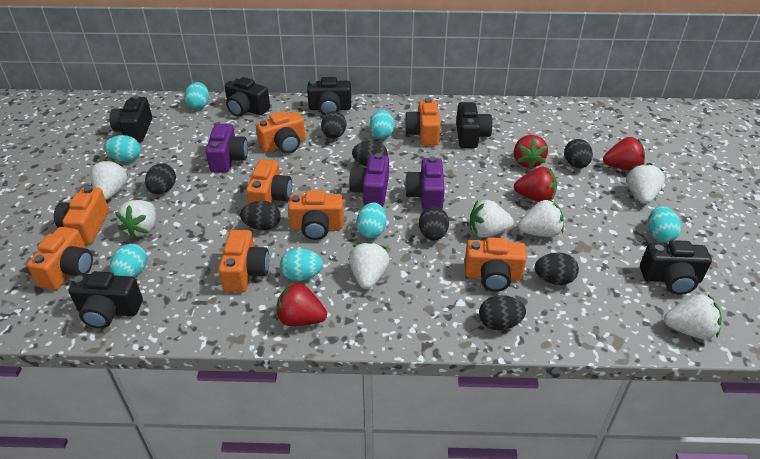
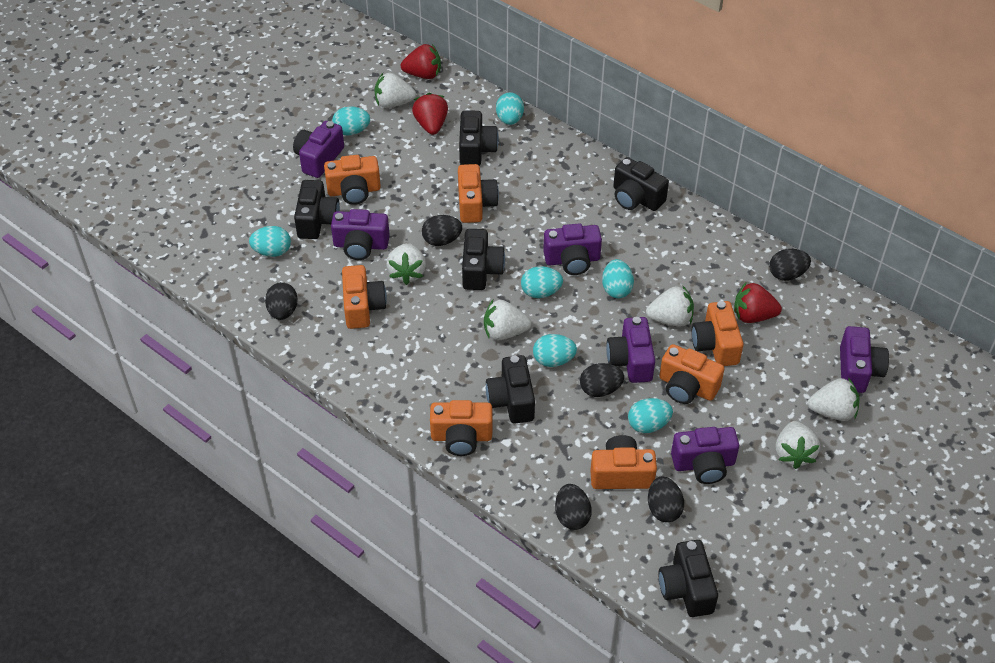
black egg: [145,163,176,194] [240,201,280,230] [321,111,346,139] [352,140,388,166] [419,206,449,241] [479,295,526,331] [534,252,579,285] [564,139,593,168] = 8 -> [265,282,298,320] [422,215,462,246] [555,484,592,530] [580,363,624,397] [648,476,684,522] [769,249,811,281] = 6
orange camera: [27,227,93,290] [54,186,109,244] [218,230,269,292] [246,159,292,204] [256,111,306,154] [288,190,344,240] [405,98,441,146] [464,237,527,292] = 8 -> [324,155,381,205] [342,265,387,329] [430,400,492,456] [458,164,499,223] [590,435,657,489] [659,344,725,404] [691,301,743,366] = 7
purple camera: [206,124,248,172] [349,153,389,207] [405,156,445,210] = 3 -> [293,121,344,178] [331,209,390,260] [543,223,602,275] [606,317,655,383] [671,427,739,484] [840,326,889,393] = 6
red strawberry: [276,281,327,326] [514,135,548,170] [514,167,557,202] [603,137,645,171] = 4 -> [401,44,441,79] [412,93,448,135] [734,283,782,323] = 3
white strawberry: [90,159,129,200] [115,200,156,239] [349,241,390,289] [470,200,514,238] [518,199,564,237] [626,163,665,204] [664,295,722,339] = 7 -> [374,73,416,108] [386,243,426,285] [484,300,531,341] [646,285,694,327] [776,421,820,469] [808,378,860,421] = 6

